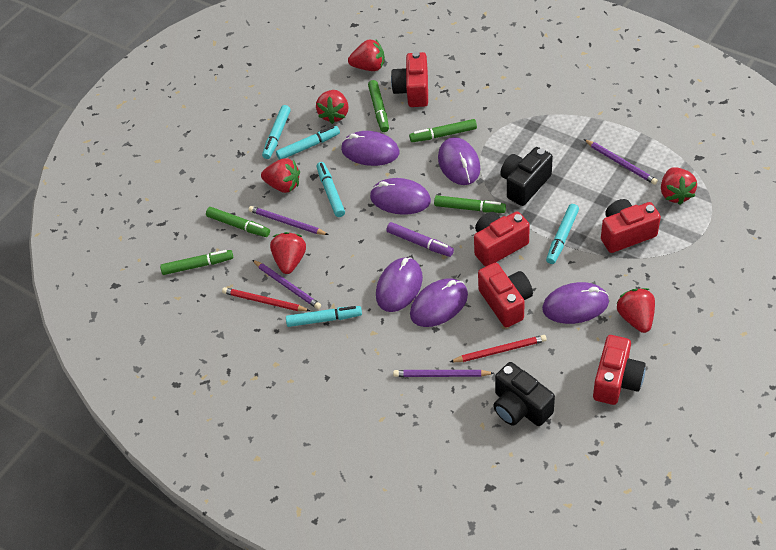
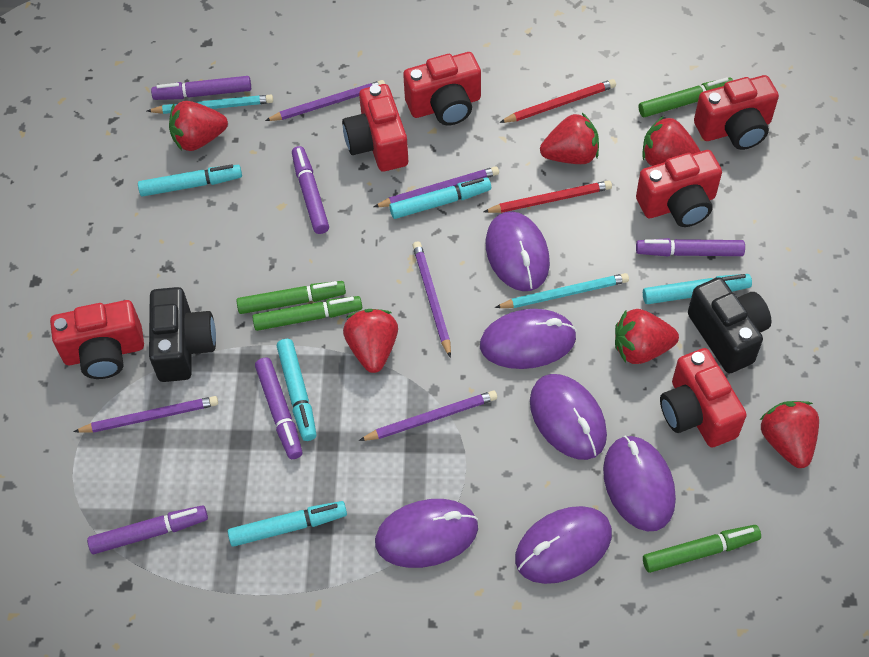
green marker: [160,250,233,275] [206,207,270,237] [368,80,389,132] [409,119,477,142] [434,195,506,213] = 5 -> [236,281,346,314] [252,296,362,331] [639,77,733,117] [643,525,761,573] = 4
purple marker: [386,222,454,257] = 1 -> [87,505,208,554] [151,76,251,100] [255,358,302,459] [292,146,329,234] [636,238,745,257] = 5
purple pencil: [249,206,329,235] [252,260,321,309] [393,370,494,377] [584,139,658,185] = 4 -> [73,396,218,433] [265,80,385,121] [359,390,497,441] [374,166,499,207] [413,241,451,358] = 5
red camera: [391,51,428,107] [474,211,530,267] [478,263,533,328] [593,335,646,405] [601,199,661,253] = 5 -> [50,300,144,379] [342,84,408,172] [403,52,481,125] [636,150,722,227] [660,348,747,448] [694,75,779,150] = 6
turquoise pencil: none = 0 -> [147,95,273,114] [495,273,629,308] = 2

